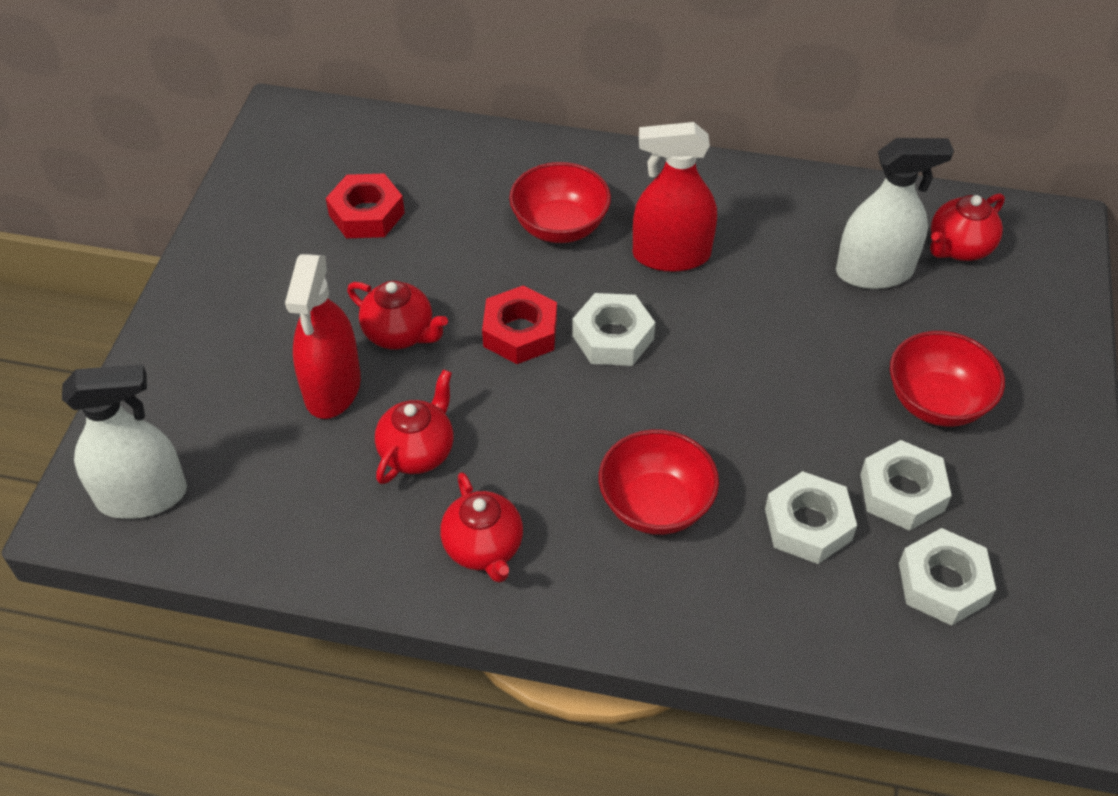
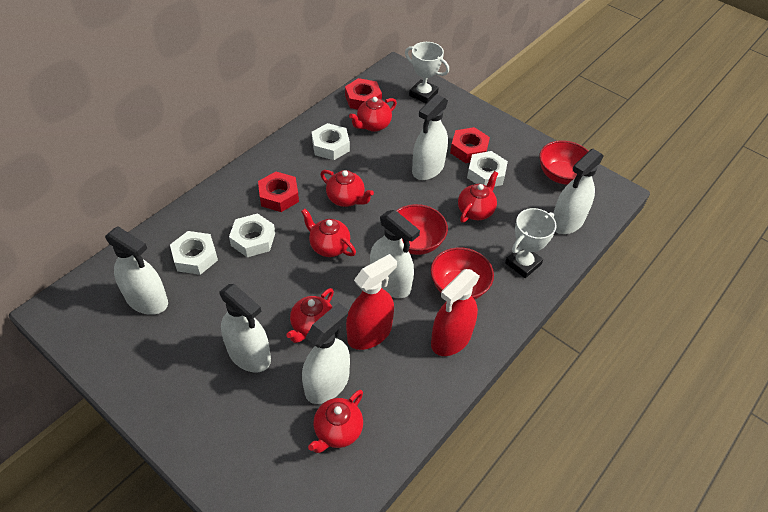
red nut: [326,174,405,238] [482,285,557,364] = 2 -> [258,172,299,212] [345,78,382,110] [450,127,490,163] = 3
red teapot: [347,281,448,349] [375,369,453,484] [440,472,523,583] [930,193,1005,261] = 4 -> [286,288,334,343] [301,209,356,257] [308,390,363,453] [320,170,374,207] [349,97,397,132] [458,171,498,223] = 6
white spray bottle: [62,364,187,519] [836,138,954,289] = 2 -> [105,226,168,315] [219,284,271,373] [302,303,350,404] [370,210,420,298] [412,94,448,180] [553,149,604,234] = 6
white trophy: none = 0 -> [405,42,449,103] [505,208,557,278] = 2

